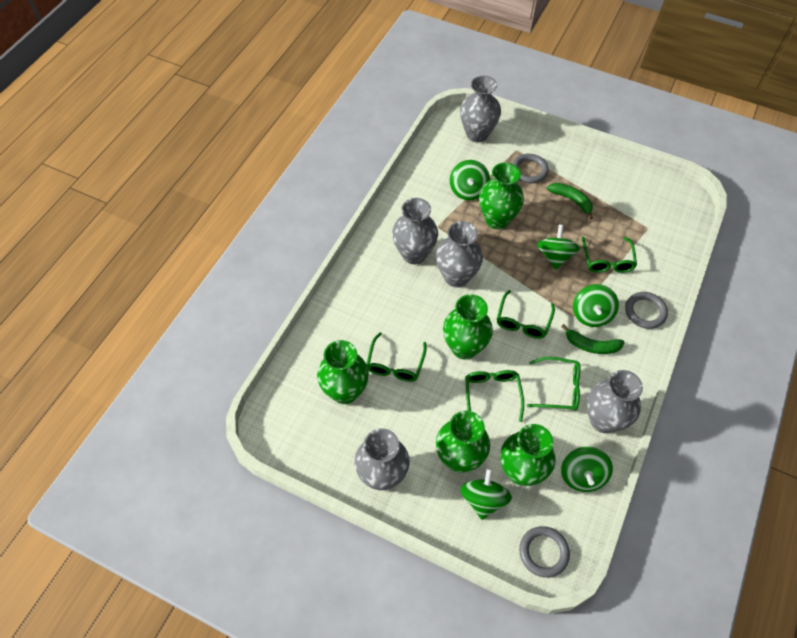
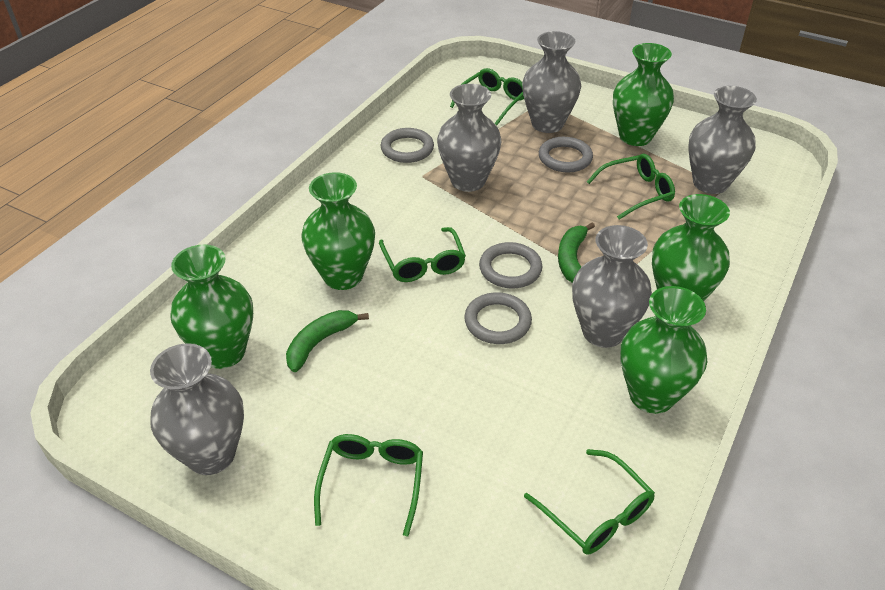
green spinning top: [450,160,490,200] [460,468,512,520] [537,225,580,270] [561,447,613,492] [573,284,619,327] = 5 -> none = 0
grey ring: [512,154,549,183] [519,526,570,578] [625,292,668,329] = 3 -> [381,128,434,163] [464,292,532,344] [479,242,543,288] [539,137,593,172] = 4

